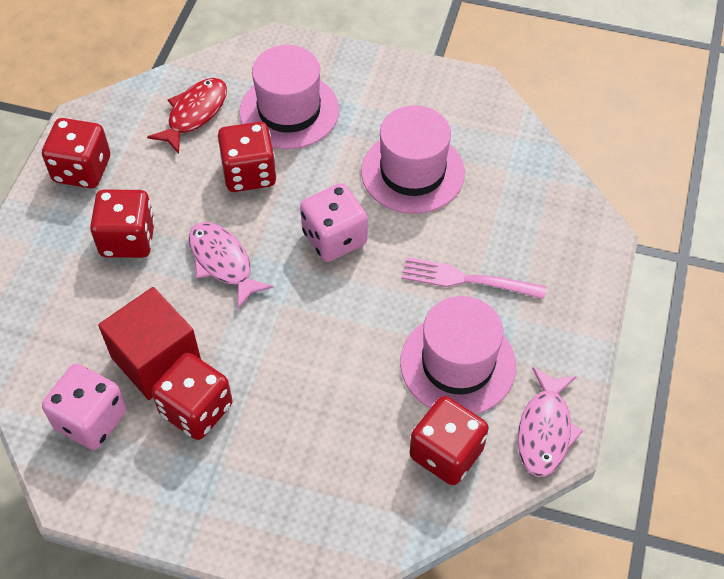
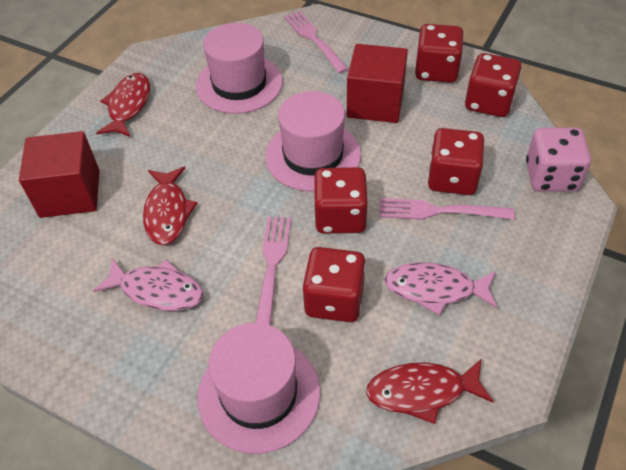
pink dice: [42,364,127,450] [300,183,368,262] = 2 -> [526,127,591,191] = 1
pink fork: [402,257,546,299] = 1 -> [255,216,291,326] [284,11,348,73] [379,198,515,220] = 3
red cube: [98,287,201,400] = 1 -> [19,131,99,218] [347,44,408,123] = 2
red fish: [147,78,227,154] = 1 -> [96,73,150,137] [143,167,197,245] [366,359,494,424] = 3

